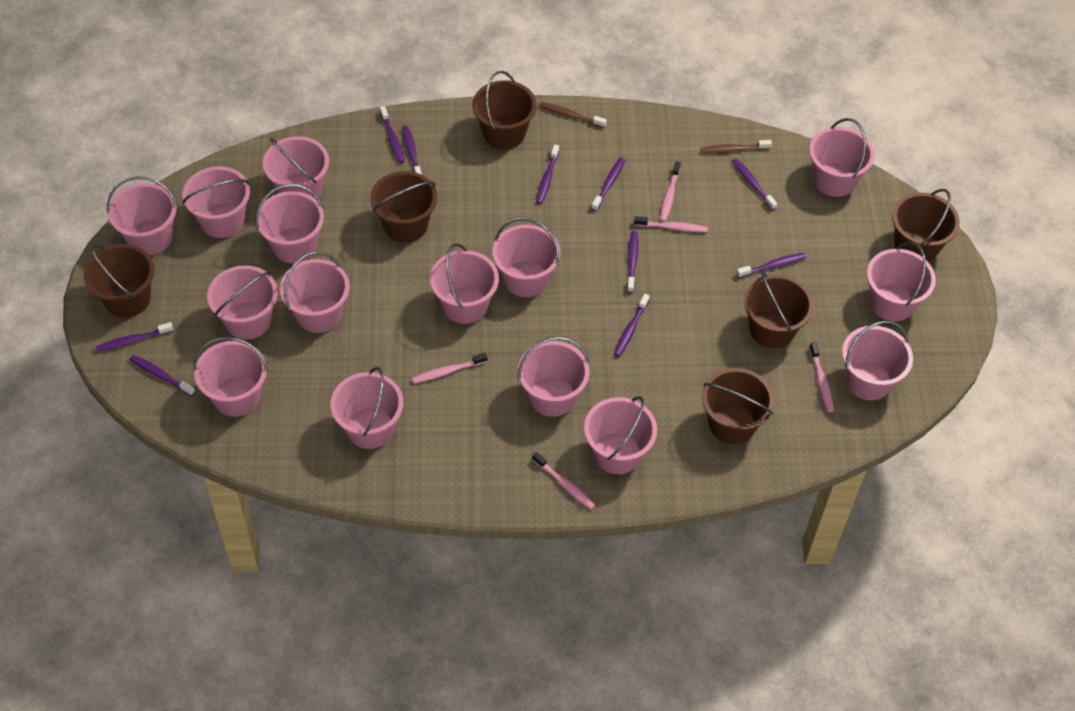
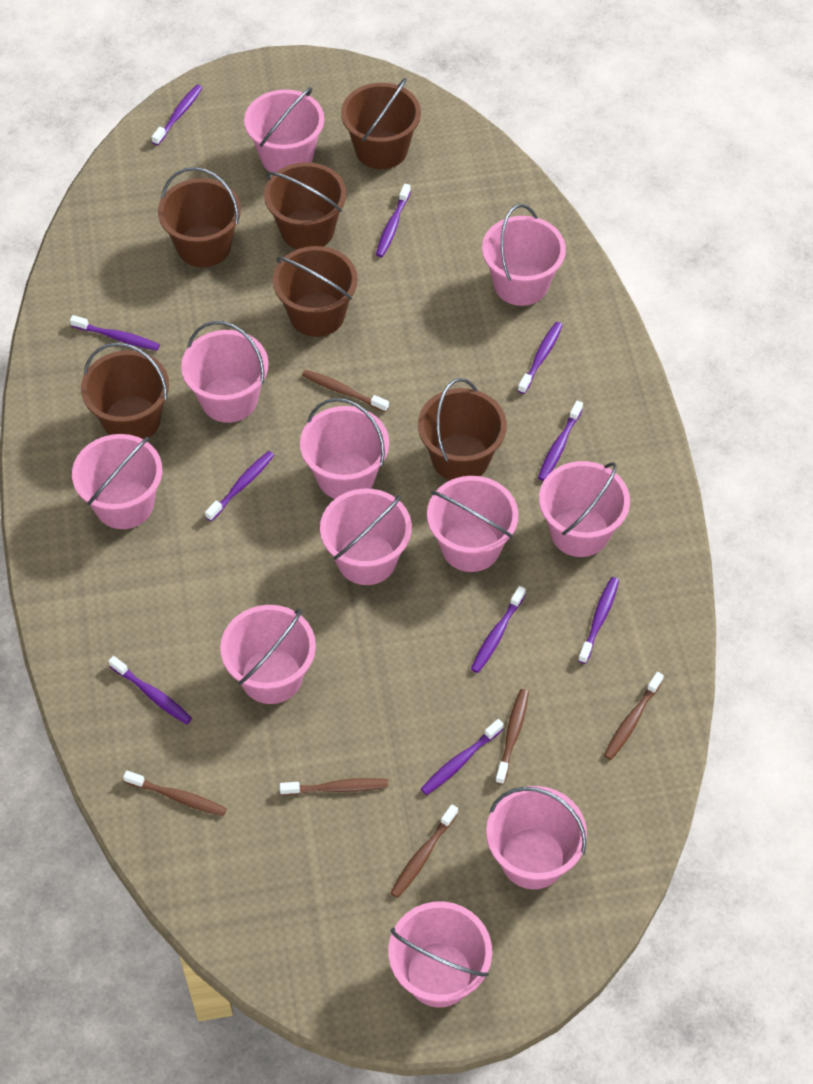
brown toothbrush: [539,102,607,128] [700,140,772,153] = 2 -> [123,770,227,816] [279,778,388,795] [302,370,389,412] [390,804,458,898] [495,689,529,785] [604,672,664,760] = 6
pink bucket: [107,176,178,255] [182,166,250,238] [193,337,268,417] [207,265,278,340] [256,184,324,263] [263,136,329,200] [280,251,350,333] [330,367,403,449] [430,243,499,324] [492,218,561,297] [518,337,590,417] [584,396,657,474] [809,118,875,197] [842,321,913,400] [867,242,936,322] = 15 -> [72,434,162,529] [181,321,269,423] [220,605,316,704] [244,87,324,172] [300,398,389,499] [320,489,412,585] [388,901,492,1007] [427,476,518,572] [482,204,566,306] [486,786,587,889] [539,461,630,557] = 11
pink toothbrush: [412,353,487,383] [532,452,595,510] [634,216,708,232] [660,161,681,222] [809,342,834,412] = 5 -> none = 0

